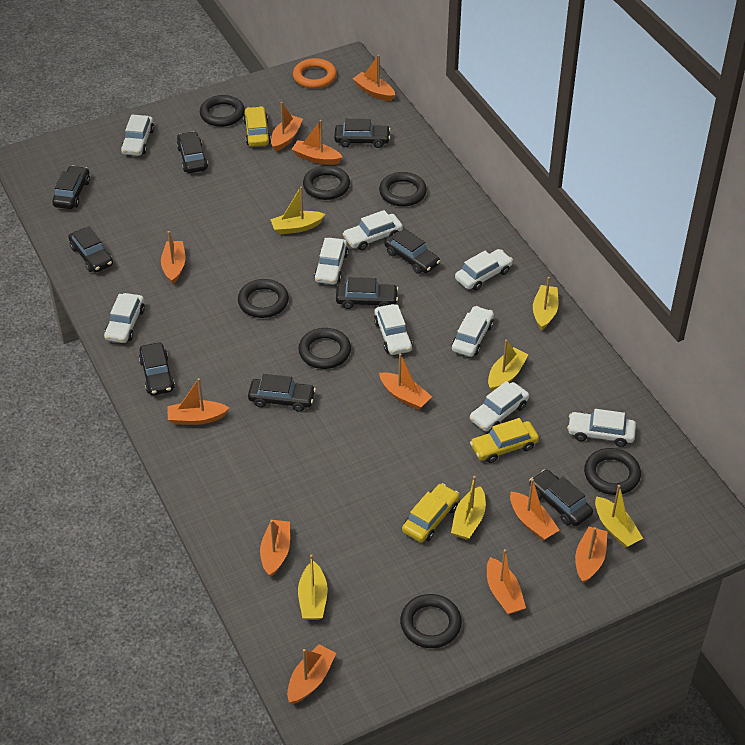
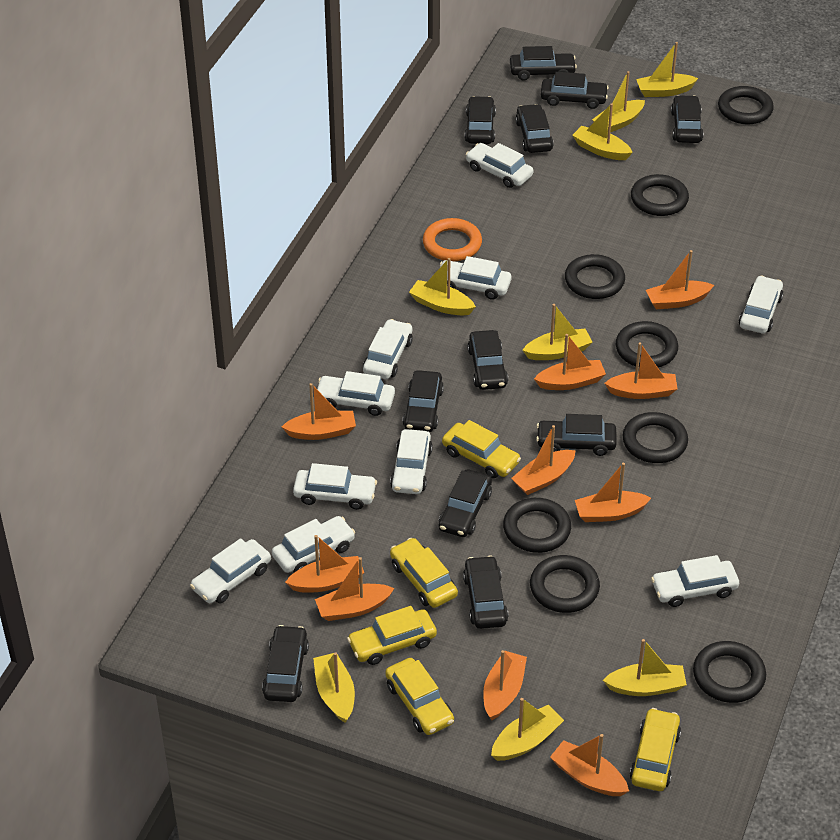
black car: [52,166,90,209] [68,226,113,272] [139,343,175,395] [176,131,208,173] [248,374,316,412] [334,119,391,148] [336,277,398,309] [384,229,440,274] [529,469,593,526] = 9 -> [262,625,309,702] [403,370,444,432] [439,469,492,537] [463,555,508,629] [465,96,496,144] [468,330,508,390] [510,46,577,81] [515,104,554,153] [536,414,617,456] [541,72,609,109] [671,95,704,143] = 11
black ring: [200,95,245,127] [238,279,289,318] [298,328,351,369] [303,165,350,200] [379,172,427,207] [400,594,462,648] [584,448,641,495] = 7 -> [503,498,571,553] [530,555,600,613] [565,254,625,299] [616,321,678,367] [622,412,688,463] [631,174,689,216] [693,641,766,703] [718,86,774,124] = 8
orange boat: [161,231,185,284] [167,378,229,425] [260,520,290,577] [271,102,303,151] [287,644,336,704] [292,120,343,165] [353,55,395,101] [379,353,432,410] [487,549,526,614] [510,479,559,541] [575,527,608,583] = 11 -> [282,383,356,440] [285,535,364,593] [315,557,394,621] [483,650,527,720] [511,425,575,495] [534,334,606,390] [550,734,629,796] [575,463,651,522] [604,342,678,399] [646,250,714,309] = 10
white car: [104,293,145,343] [121,114,154,156] [314,238,348,284] [343,210,403,250] [374,304,413,355] [452,306,494,357] [455,249,513,291] [470,381,529,431] [567,409,636,447] = 9 -> [190,538,271,603] [272,516,355,573] [293,463,377,510] [317,371,395,416] [363,319,413,379] [390,429,433,494] [440,256,511,300] [466,143,533,188] [651,555,739,607] [739,276,783,333] = 10
yellow boat: [270,186,325,235] [298,554,328,620] [451,476,486,540] [488,340,529,391] [533,277,559,331] [595,485,643,548] = 6 -> [313,652,355,723] [409,258,476,315] [491,698,564,761] [522,304,592,360] [572,103,633,160] [592,71,645,132] [603,639,687,696] [636,42,698,97] = 8
yellow car: [243,106,271,147] [402,483,459,542] [470,418,539,463] = 3 -> [347,606,437,665] [385,658,454,735] [390,538,458,608] [442,420,521,478] [630,708,681,791] = 5

